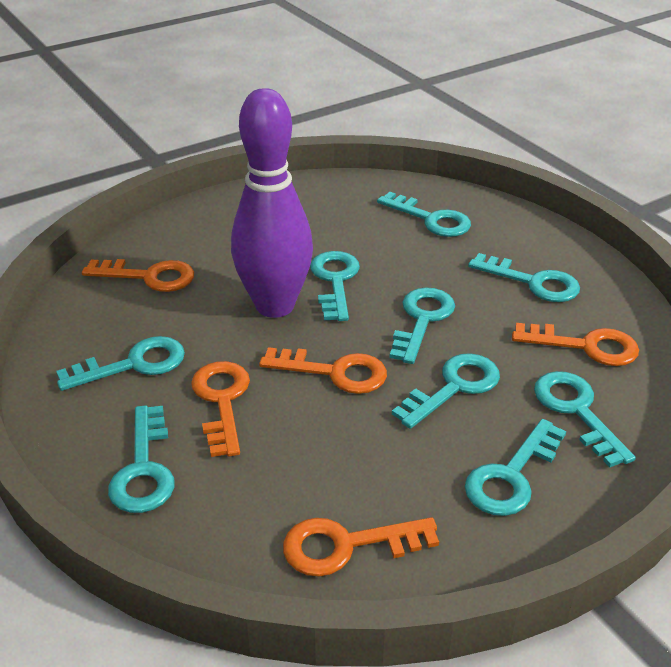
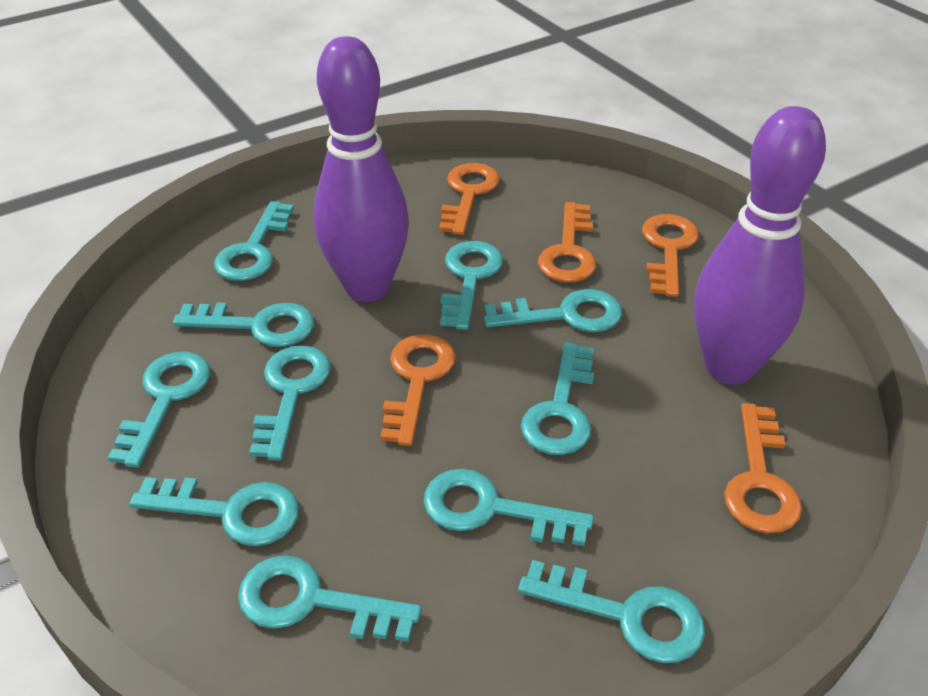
purple bowling pin: [231,88,313,318] = 1 -> [314,36,409,302] [694,106,826,385] = 2
turquoise key: [56,336,185,391] [108,405,175,513] [310,251,360,321] [377,192,471,237] [389,287,455,364] [392,353,500,429] [465,419,566,516] [468,253,580,302] [534,371,636,467] = 9 -> [108,352,210,468] [129,477,299,546] [173,302,314,347] [214,201,294,281] [238,555,421,642] [249,345,331,460] [423,469,594,546] [440,241,503,330] [484,289,622,332] [518,560,705,663] [521,342,594,455] = 11

